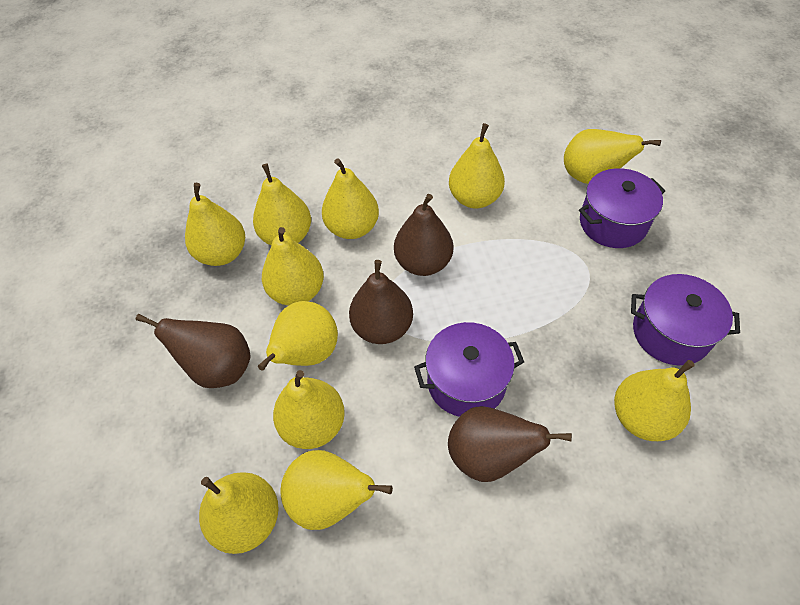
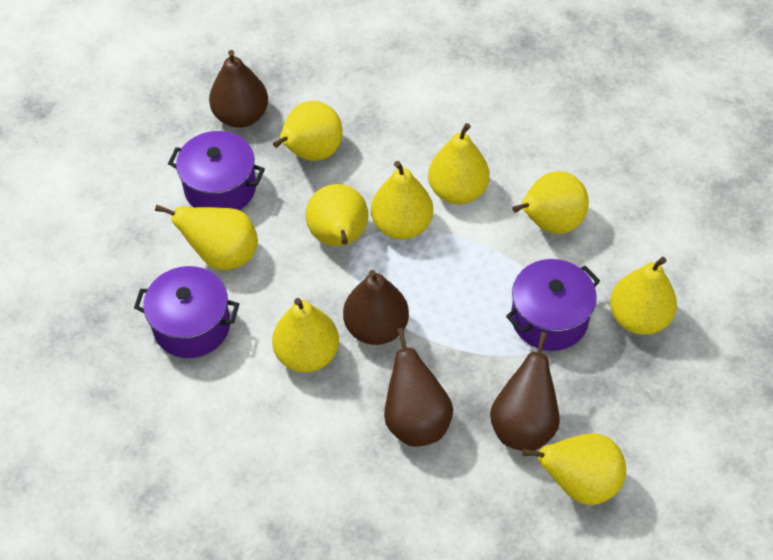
yellow pear: [185,183,245,266] [199,472,279,554] [253,164,311,245] [258,301,338,371] [262,227,324,306] [273,370,345,449] [280,450,393,530] [322,158,379,239] [449,123,505,209] [564,129,661,184] [614,360,695,441] = 11 -> [155,204,258,270] [272,298,339,372] [273,101,343,161] [305,184,368,246] [371,161,433,240] [428,123,490,204] [512,171,589,234] [522,433,626,505] [610,257,677,335] = 9

